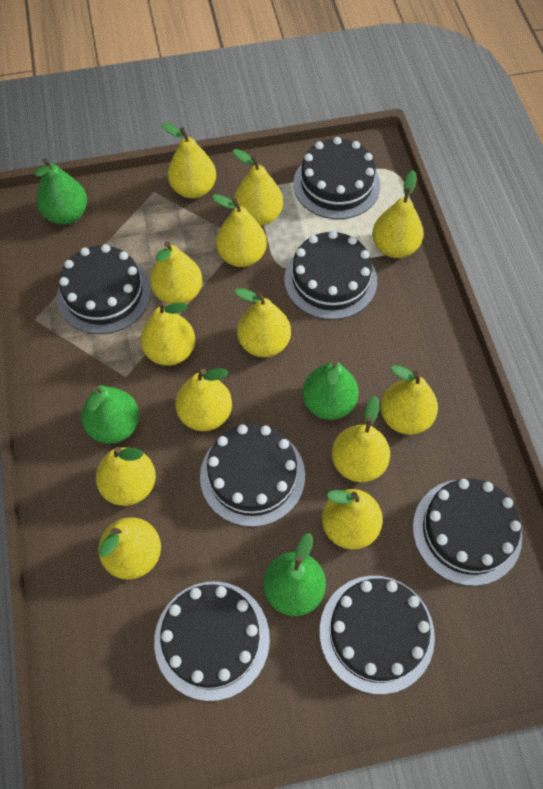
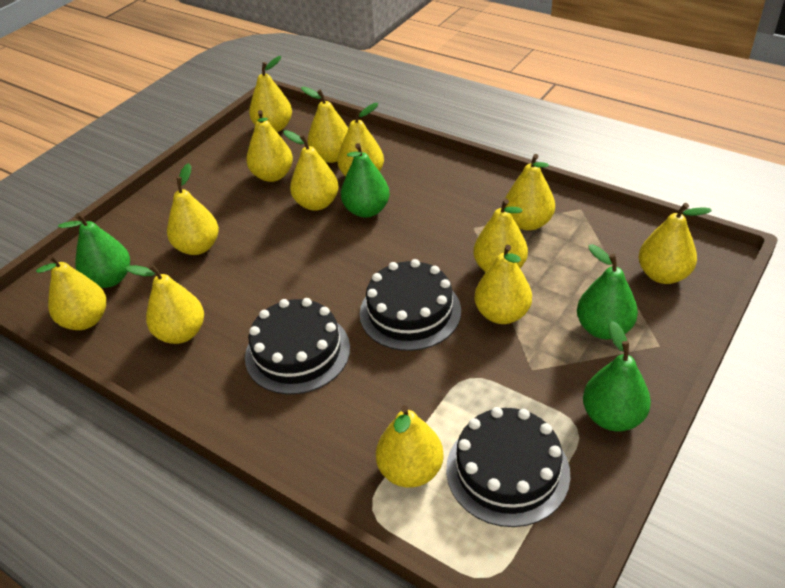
black cake: [57,244,151,334] [154,581,270,701] [200,424,305,527] [284,230,377,320] [294,137,380,219] [320,576,435,694] [413,479,522,586] = 7 -> [245,298,350,394] [360,259,461,351] [446,407,570,527] = 3

